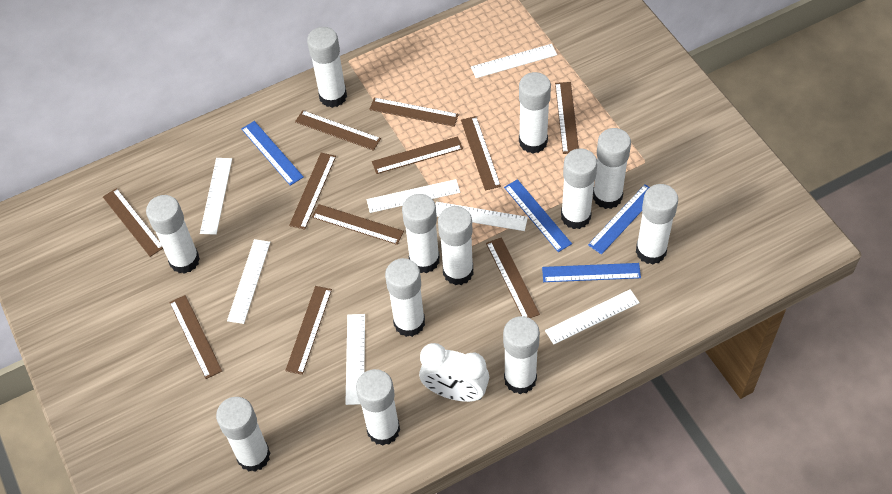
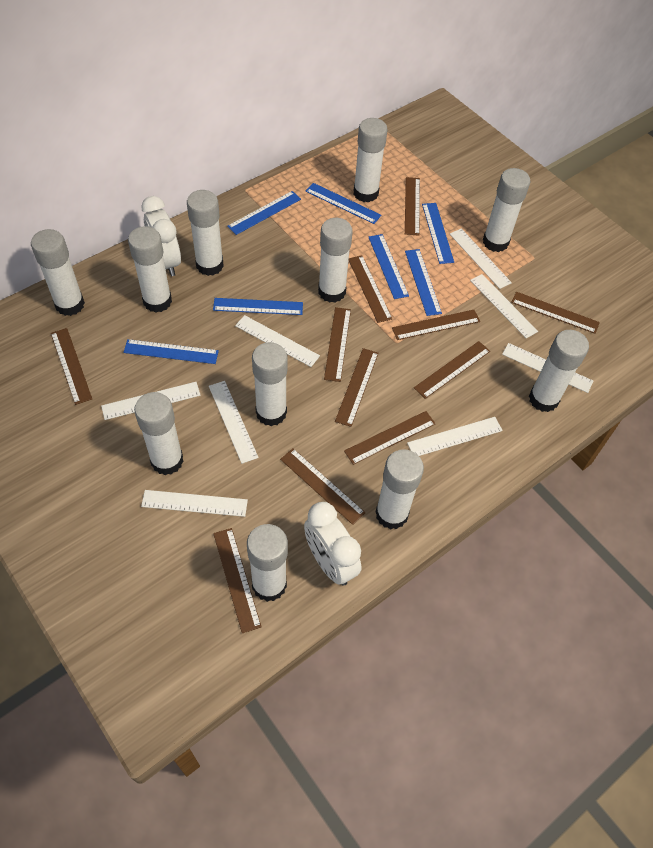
blue ruler: [241,121,304,186] [504,179,572,252] [542,263,641,282] [588,184,650,254] = 4 -> [123,339,219,364] [213,298,303,315] [227,191,301,235] [306,183,381,224] [368,234,409,299] [405,249,442,316] [422,203,454,264] = 7
white clock: [419,343,489,402] = 1 -> [141,196,181,276] [304,502,362,586] = 2
white glue stick: [146,195,200,274] [216,397,271,472] [307,27,347,108] [356,369,400,445] [385,258,425,337] [402,194,440,273] [438,206,473,285] [503,316,540,394] [519,72,551,153] [561,148,597,229] [593,128,631,209] [636,184,678,264] = 12 -> [31,229,85,316] [128,226,172,313] [134,392,184,475] [187,190,224,276] [247,524,288,602] [252,342,288,426] [318,218,353,303] [353,118,388,202] [375,449,424,530] [483,168,530,252] [529,330,589,412] = 11
white ruler: [200,158,232,235] [227,239,270,324] [345,314,365,405] [366,179,460,213] [435,202,528,231] [471,44,557,78] [545,289,640,345] = 7 -> [101,382,201,420] [141,490,248,517] [209,381,259,464] [235,315,320,367] [407,417,503,456] [450,229,512,289] [470,274,538,338] [502,343,593,393] = 8

